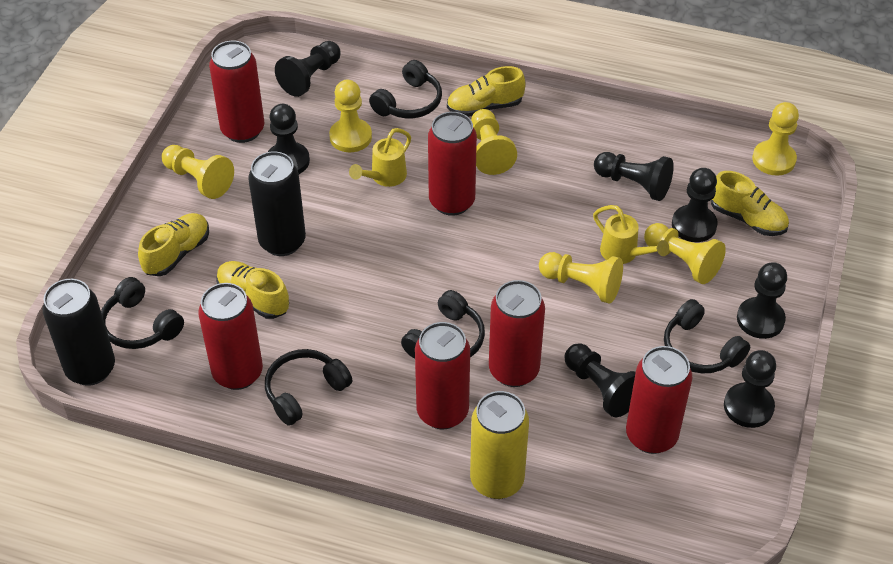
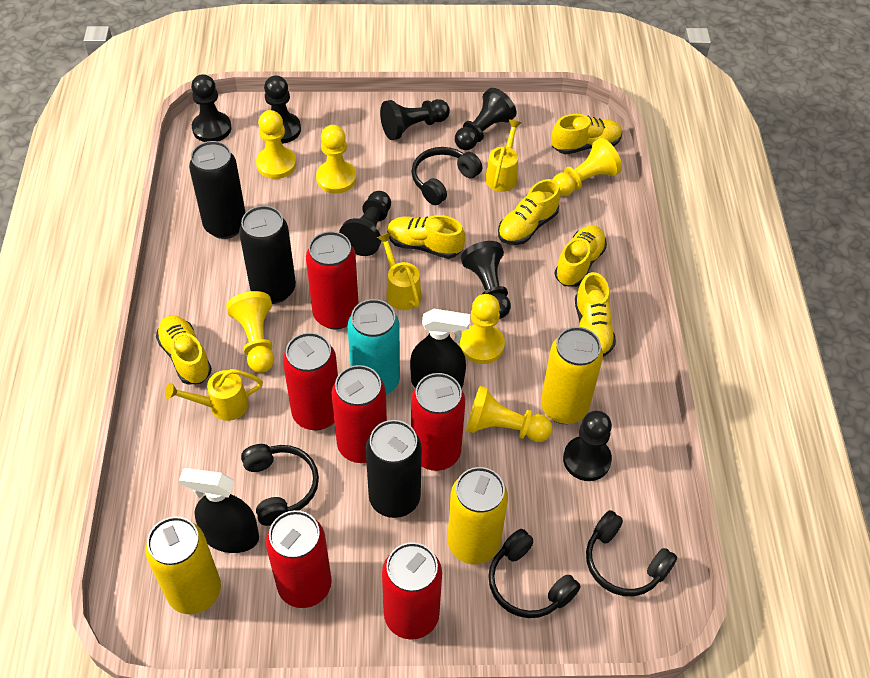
black can: [42,279,115,386] [248,151,306,256] = 2 -> [189,141,246,239] [239,206,296,304] [366,420,422,518] = 3
black headphones: [101,277,184,349] [265,349,352,426] [369,60,442,118] [401,290,485,359] [664,299,750,373] = 5 -> [241,444,319,526] [411,147,482,205] [488,529,581,618] [586,510,677,596] = 4
black spray bottle: none = 0 -> [179,468,259,553] [410,309,470,388] = 2
turquoise can: none = 0 -> [348,299,400,394] = 1
yellow can: [470,391,529,499] = 1 -> [146,516,221,614] [448,467,508,565] [541,327,603,424] = 3
yellow shoe: [138,213,209,276] [216,261,289,319] [447,66,526,117] [711,171,789,236] = 4 -> [156,315,212,385] [387,215,465,259] [498,179,561,245] [551,114,622,155] [554,225,607,287] [575,272,616,357] = 6
yellow watering can: [349,128,411,187] [593,205,669,264] = 2 -> [165,369,263,421] [377,233,421,310] [485,119,522,192] = 3

